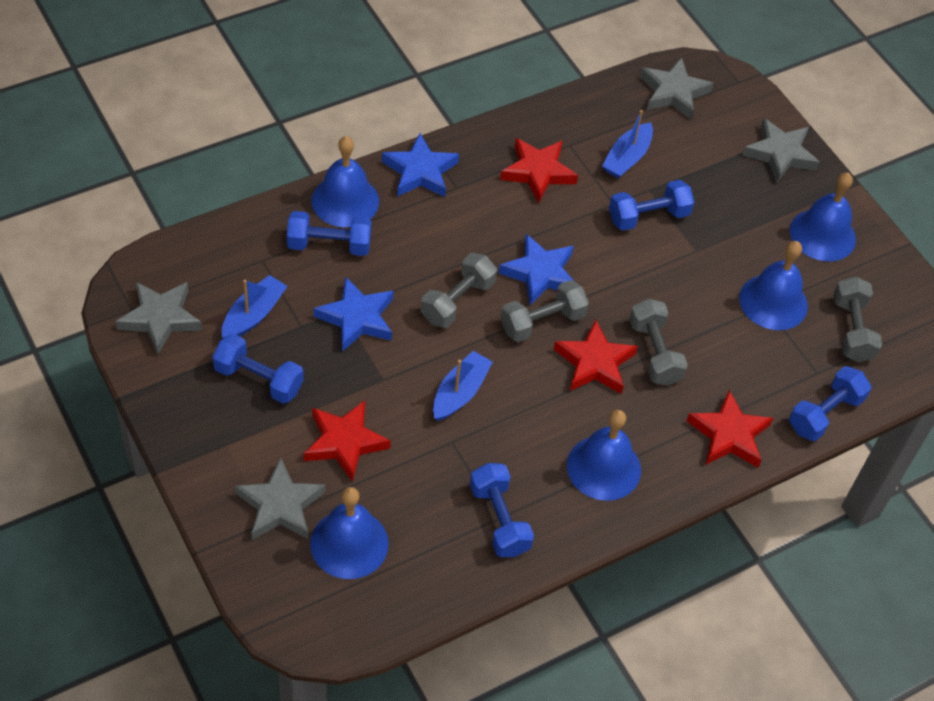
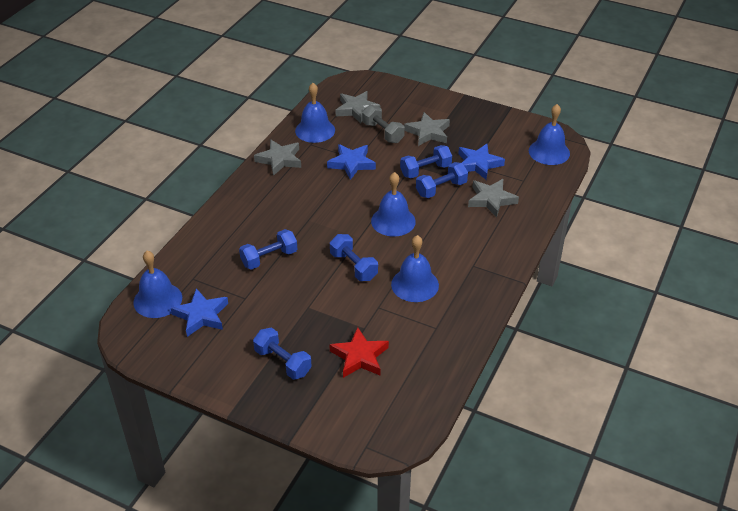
blue boat: [222,275,288,338] [433,351,493,421] [602,110,653,179] = 3 -> none = 0
grey dumbbell: [421,253,497,328] [500,280,589,342] [629,299,688,386] [833,276,882,362] = 4 -> [362,105,405,143] = 1
red star: [304,400,391,482] [500,138,578,203] [553,320,638,394] [687,390,773,467] = 4 -> [330,327,389,378] = 1

